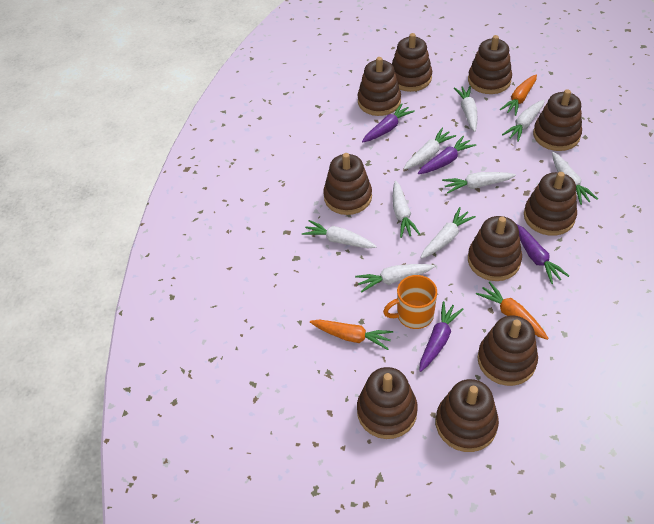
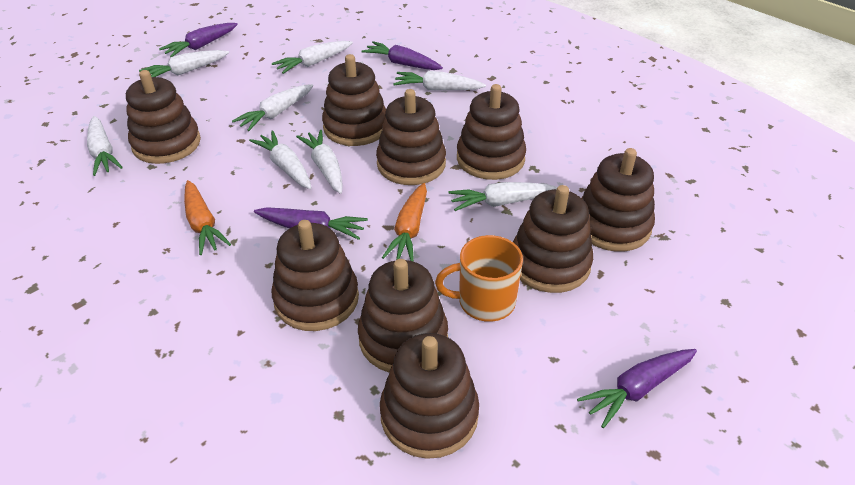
brown stacking toy: [323,153,372,215] [357,367,418,439] [358,57,401,116] [392,33,432,92] [436,379,499,452] [468,35,512,94] [468,216,522,281] [477,316,538,386] [524,172,577,236] [533,89,582,151] = 10 -> [126,70,201,164] [271,220,359,331] [322,54,386,146] [358,259,448,372] [376,89,446,185] [380,333,479,459] [457,84,526,180] [513,185,593,293] [582,148,655,252] = 9
orange carrot: [310,320,393,350] [476,281,549,340] [500,75,537,116] = 3 -> [184,180,231,255] [382,183,427,262] = 2
white carrot: [302,220,377,248] [355,264,435,293] [393,181,420,238] [404,128,456,170] [420,207,476,259] [442,172,516,194] [454,86,478,132] [502,100,545,142] [552,152,598,205] = 9 -> [87,116,123,176] [139,50,229,77] [232,84,313,131] [249,131,311,189] [272,41,353,74] [296,130,343,194] [393,71,486,90] [448,182,558,211] = 8

